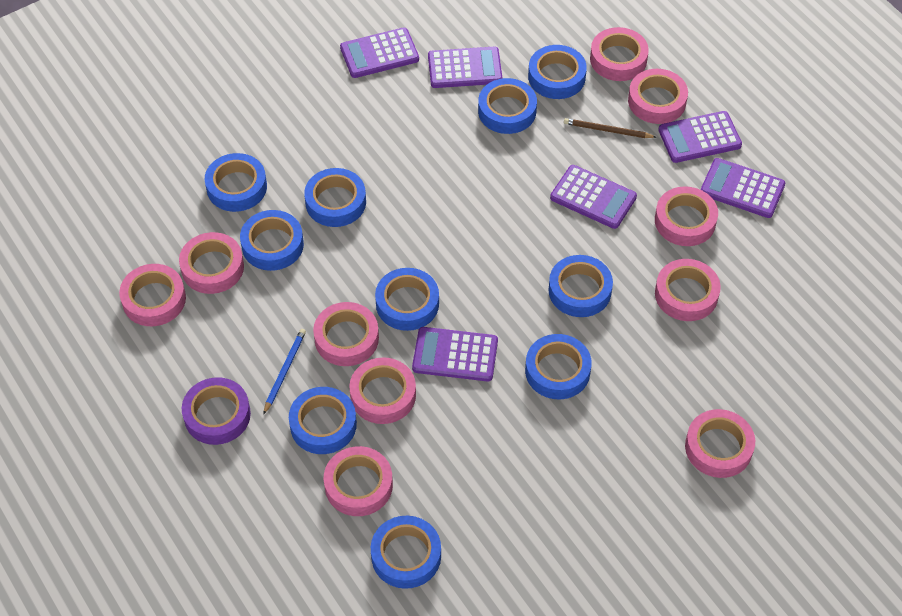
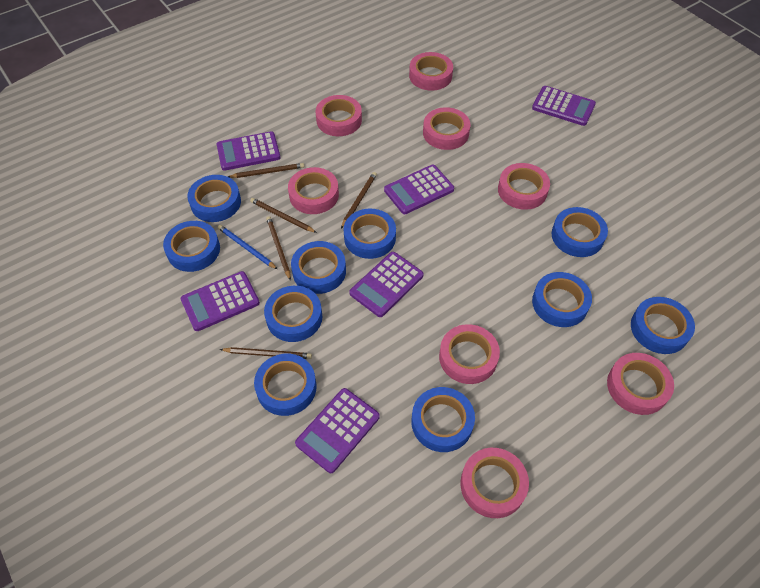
brown pencil: [564,118,656,138] = 1 -> [220,347,312,359] [228,163,304,178] [250,198,317,233] [266,216,291,281] [341,172,377,228] = 5
pink tape: [119,264,186,326] [179,232,244,294] [313,302,379,366] [324,446,393,516] [349,357,416,424] [590,27,649,81] [628,69,688,124] [655,186,718,246] [655,259,721,321] [685,409,755,478] = 10 -> [288,167,339,214] [316,95,362,136] [409,52,453,91] [423,107,470,150] [439,324,500,384] [460,448,529,518] [498,163,550,210] [607,353,674,415] = 8
purple tape: [182,377,251,445] = 1 -> none = 0

